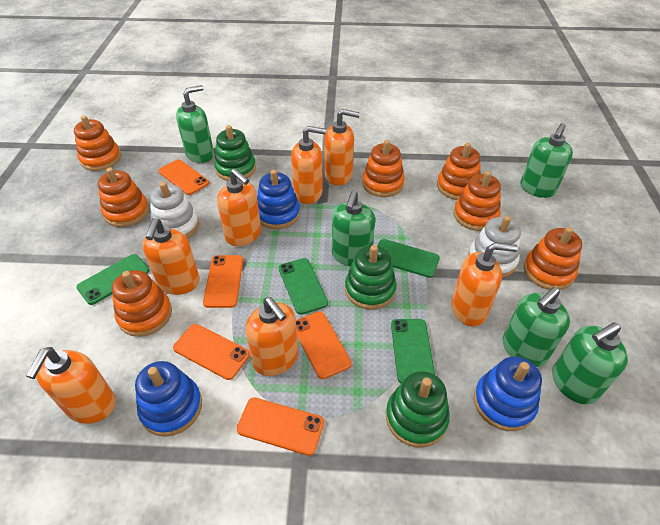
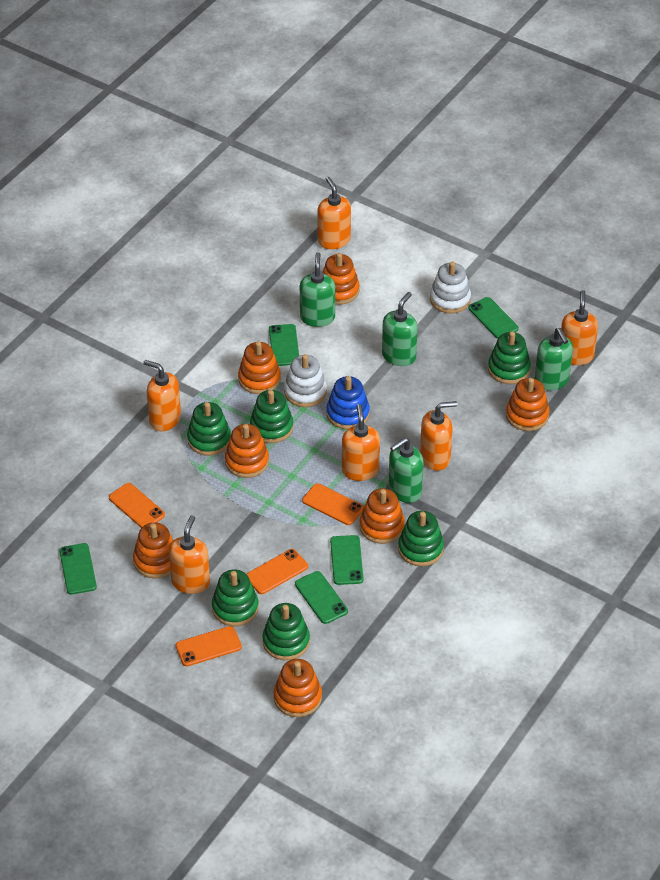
blue stacking toy: [135,361,202,437] [257,170,300,229] [474,356,542,431] = 3 -> [327,376,370,429] = 1
green phone: [76,254,149,305] [278,258,328,315] [377,239,440,278] [391,319,435,383] = 4 -> [59,543,97,595] [269,324,299,366] [295,571,348,624] [330,535,363,585] [469,297,519,339] = 5
green soap dispenser: [176,85,214,163] [332,190,375,266] [503,287,570,367] [520,123,573,198] [552,322,628,404] = 5 -> [300,252,335,327] [382,292,418,366] [389,437,423,503] [534,328,573,391] = 4
green stacking toy: [214,125,256,181] [345,245,397,310] [386,371,450,448] = 3 -> [187,402,231,456] [212,570,259,626] [250,390,293,443] [262,603,310,660] [398,511,444,567] [488,331,531,384] = 6
orange phone: [158,159,209,195] [173,324,250,380] [203,255,243,308] [237,397,324,456] [296,311,352,379] = 5 -> [109,483,165,528] [176,626,242,666] [247,549,308,594] [302,483,364,525] = 4
orange soap dispenser: [26,347,116,424] [142,218,200,295] [217,168,261,246] [245,297,298,376] [291,126,326,204] [324,109,360,185] [451,243,518,327] = 7 -> [143,360,181,431] [169,515,210,594] [318,177,351,249] [342,404,380,481] [420,401,458,471] [561,290,598,365] = 6

